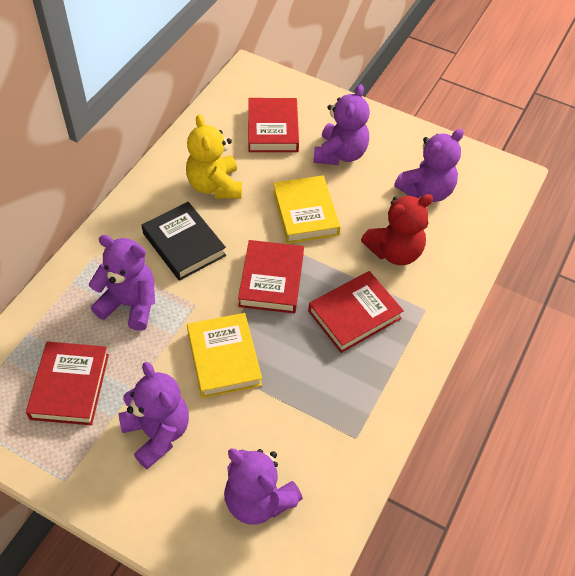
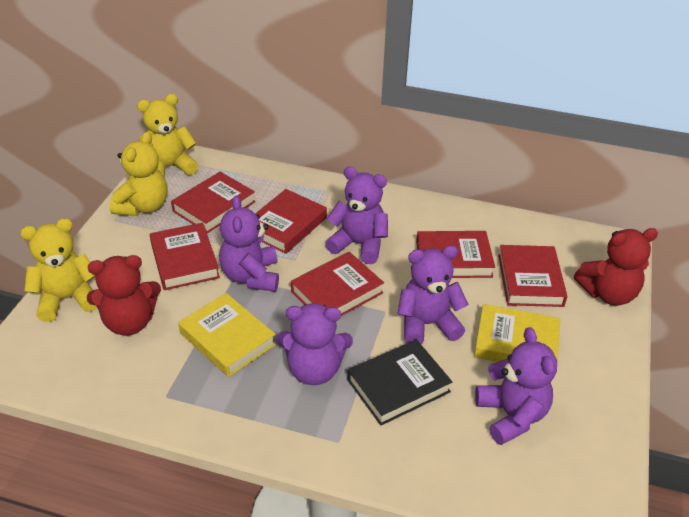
red book: [26,342,109,425] [238,240,304,314] [248,98,299,152] [308,271,404,353] = 4 -> [150,223,220,290] [171,172,256,233] [255,189,327,254] [291,252,384,316] [416,231,495,278] [498,245,567,307] = 6
red teddy bear: [361,194,433,265] = 1 -> [87,255,161,336] [574,228,658,306] = 2
yellow teddy bear: [186,114,242,199] = 1 -> [20,218,97,322] [110,131,167,216] [137,94,199,177] = 3

